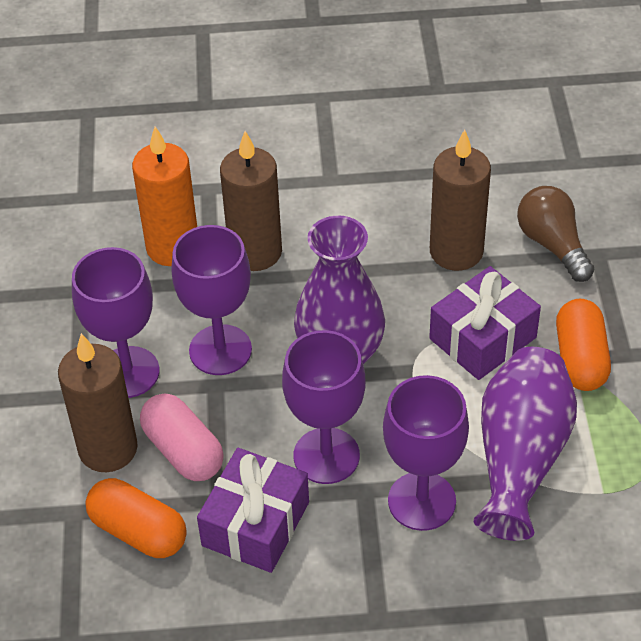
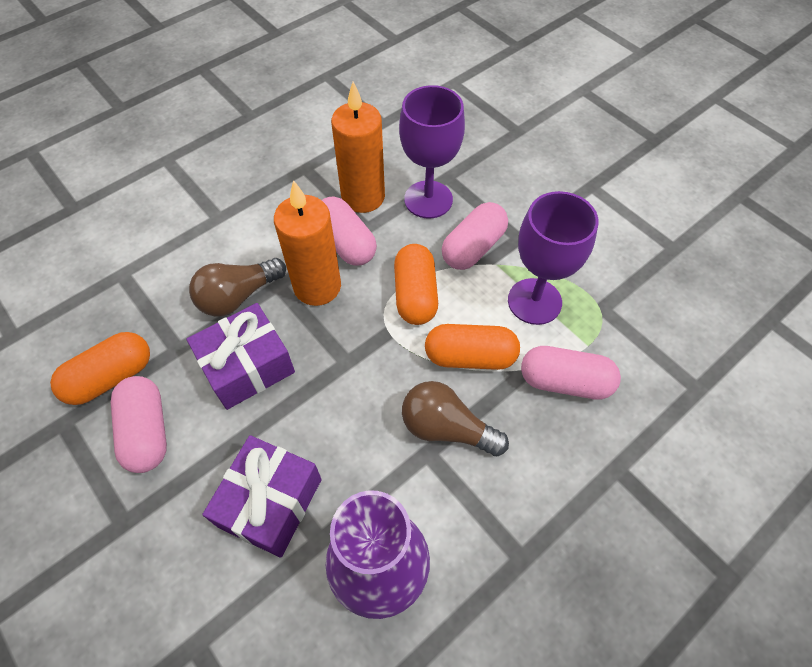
brown candle: [58,333,138,472] [220,131,282,271] [430,129,491,271] = 3 -> none = 0
brown light bulb: [517,186,594,282] = 1 -> [189,258,286,317] [402,381,509,456] = 2
orange candle: [132,126,197,266] = 1 -> [274,180,341,306] [331,82,385,213] = 2
orange capsule: [85,478,187,558] [556,299,611,391] = 2 -> [50,332,150,405] [394,244,438,325] [425,324,520,370] = 3
pink capsule: [140,394,224,481] = 1 -> [111,376,167,473] [322,196,377,266] [442,202,508,270] [521,346,621,400] = 4
purple goblet: [72,247,160,398] [171,225,252,375] [282,330,366,484] [383,375,469,531] = 4 -> [399,85,465,219] [508,191,599,325] = 2
purple vase: [294,215,385,364] [474,347,577,541] = 2 -> [325,490,430,619] = 1

